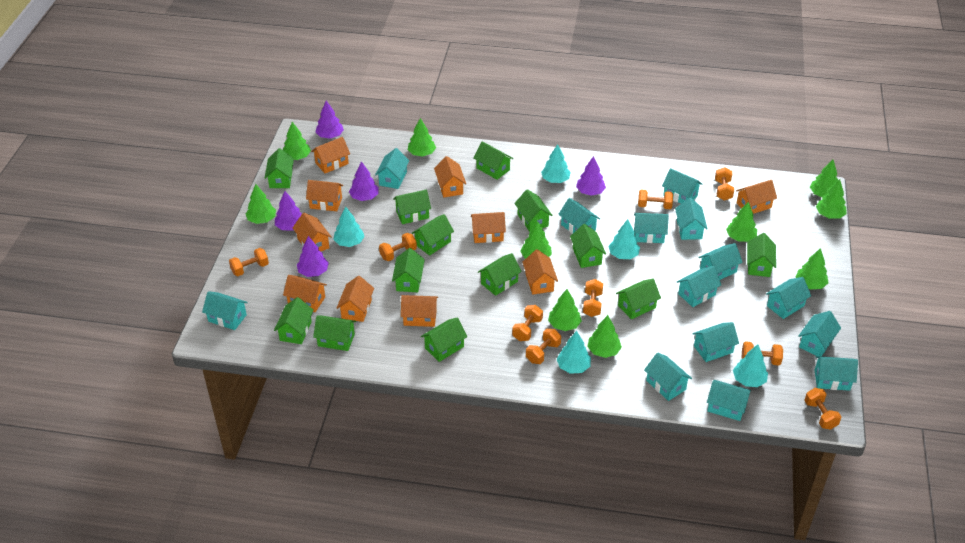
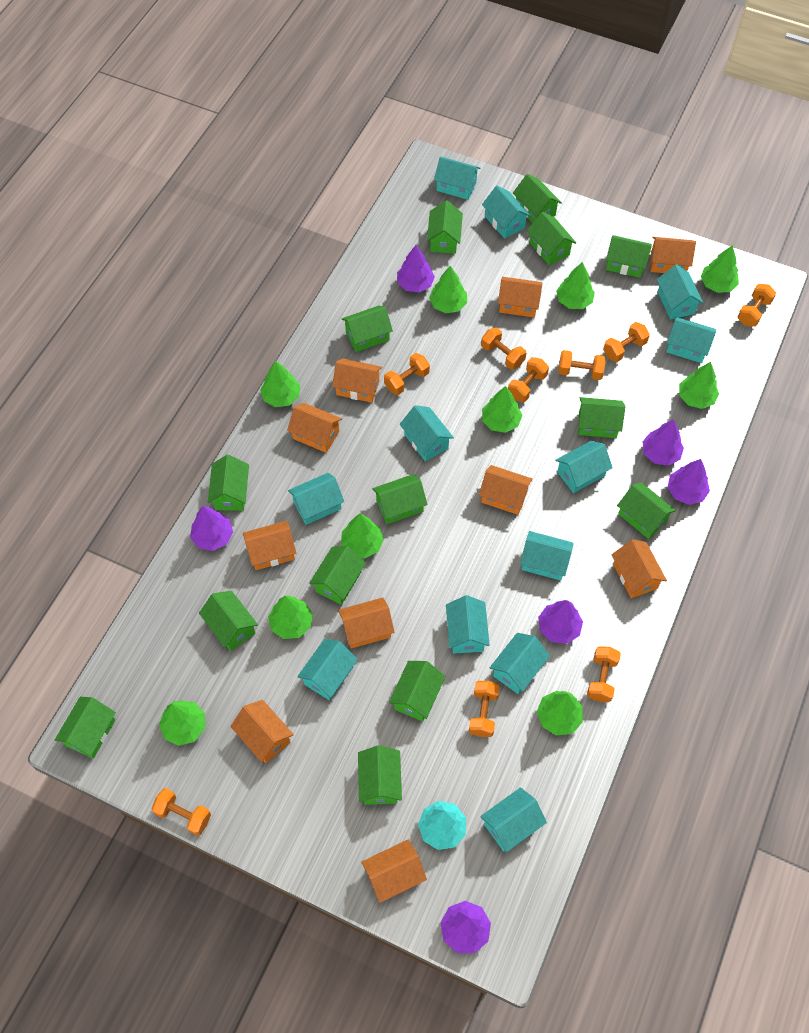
green house: [265,148,294,188] [274,297,314,344] [313,316,356,351] [392,248,425,292] [393,190,431,224] [412,214,454,256] [421,317,467,362] [474,141,513,180] [478,253,522,296] [514,189,553,232] [570,224,606,268] [616,279,661,319] [747,233,776,277] = 13 -> [55,697,116,758] [199,591,258,651] [208,455,249,511] [309,546,366,605] [342,305,393,352] [358,745,402,805] [372,474,427,524] [389,661,446,722] [427,200,463,254] [513,174,562,223] [527,212,576,265] [578,397,625,438] [606,235,652,278] [617,482,676,539] = 14
purple tree: [275,191,302,231] [297,236,329,277] [316,101,344,138] [349,161,379,201] [576,156,606,196] = 5 -> [190,506,233,551] [397,245,435,292] [440,901,491,953] [538,600,583,644] [642,419,684,466] [667,459,710,505] = 6
turquoise house: [202,291,248,330] [375,148,410,189] [558,198,600,234] [634,213,669,243] [644,352,692,401] [662,168,702,204] [675,198,708,240] [677,266,721,307] [693,322,739,362] [698,243,743,280] [707,380,751,421] [766,277,811,319] [798,311,841,356] [814,356,858,391] = 14 -> [288,473,344,525] [297,639,358,700] [400,405,454,462] [434,156,480,200] [446,595,490,654] [480,787,547,852] [482,186,531,239] [490,633,550,694] [520,531,574,581] [555,441,613,493] [657,264,703,319] [666,317,716,363] = 12
turquoise tree: [333,206,365,247] [541,144,571,183] [556,331,591,374] [608,219,640,259] [733,344,768,387] = 5 -> [418,801,466,850] = 1

